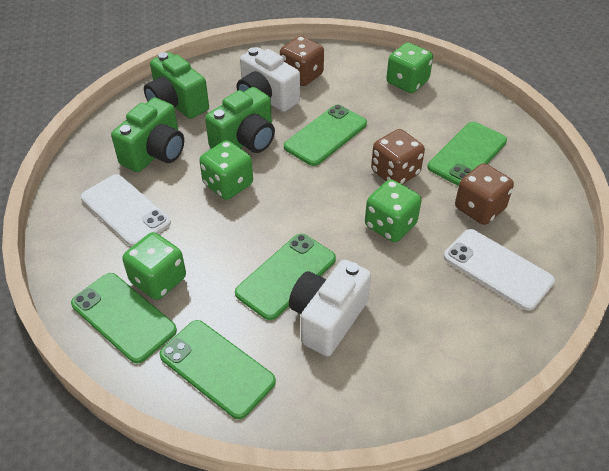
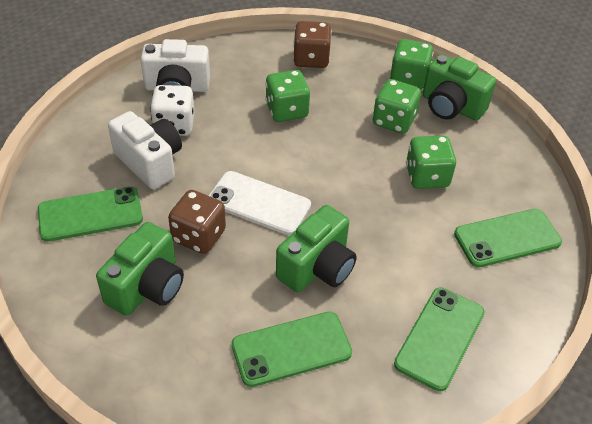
brown dice: [280,36,324,86] [371,129,425,184] [455,163,514,225] = 3 -> [168,190,226,254] [293,21,332,68] = 2
green phone: [71,273,177,364] [160,320,276,419] [235,233,336,320] [284,105,367,166] [427,122,507,186] = 5 -> [38,186,143,242] [232,312,352,387] [394,288,485,391] [454,209,562,268] = 4
white dice: none = 0 -> [150,85,194,136] = 1
white phone: [81,174,171,247] [444,229,555,311] = 2 -> [208,171,311,235] = 1

